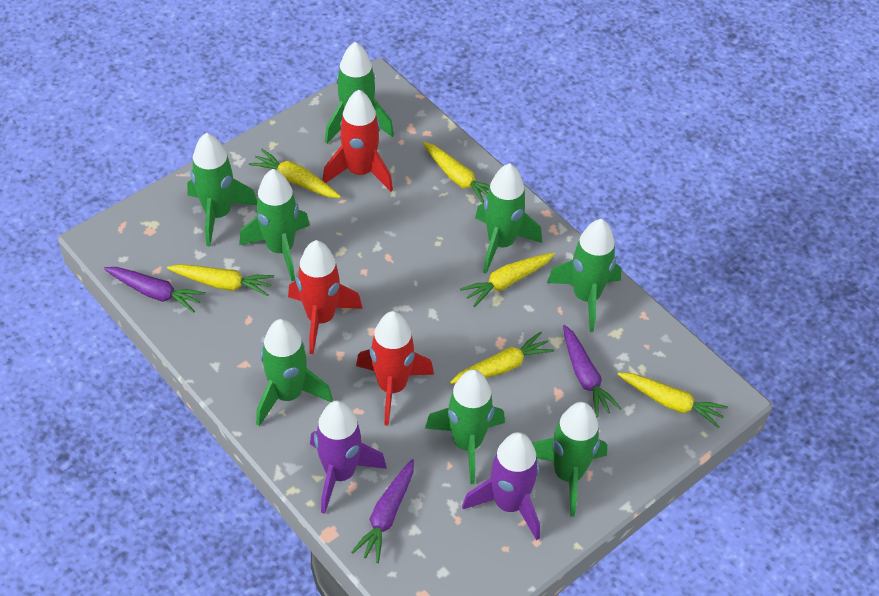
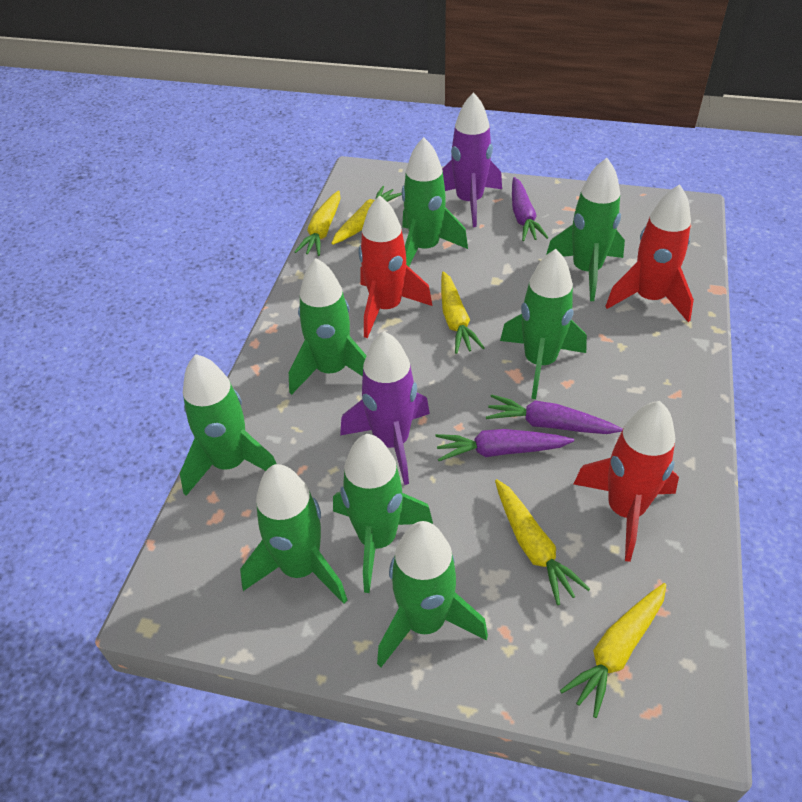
yellow carrot: [167,264,274,296] [249,149,341,198] [423,142,490,204] [450,332,554,384] [460,253,555,307] [617,372,728,428] = 6 -> [295,190,341,256] [331,186,402,245] [441,271,484,354] [495,479,590,605] [560,583,666,718] = 5

